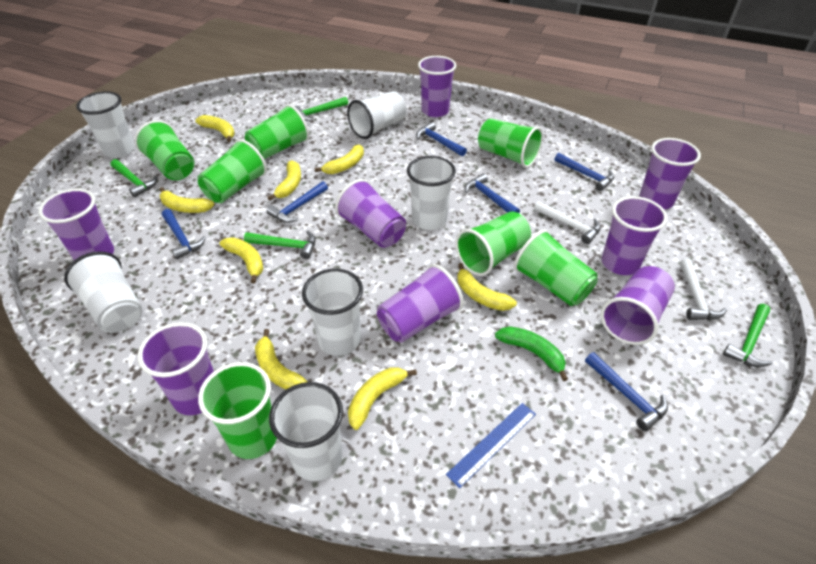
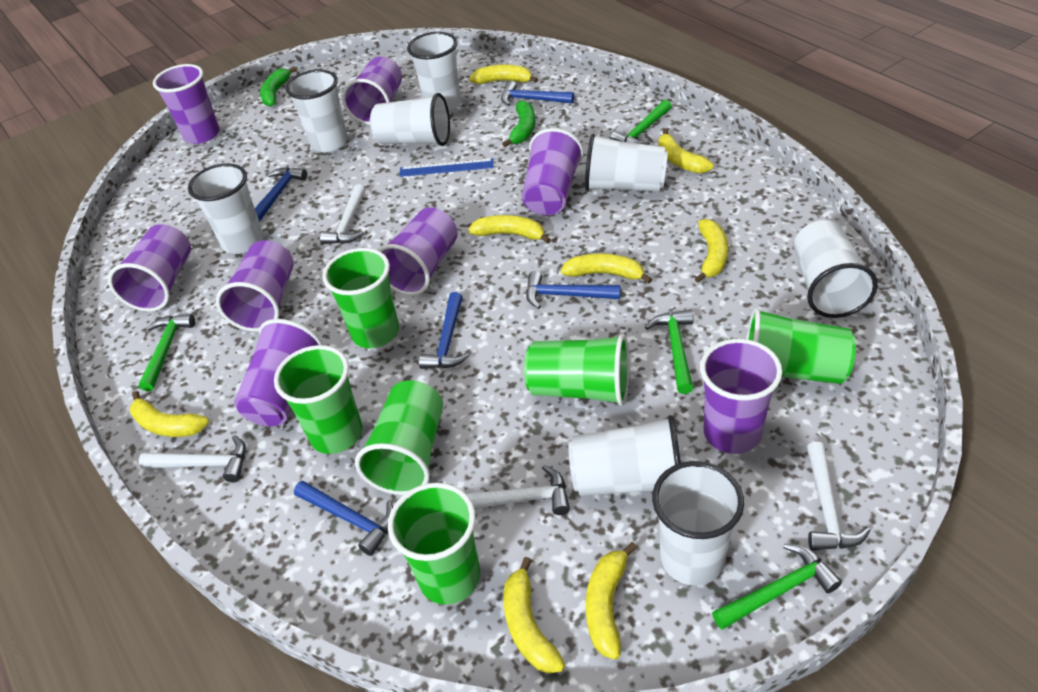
blue hammer: [162,209,206,260] [267,181,328,223] [416,122,467,156] [464,174,520,213] [555,153,614,191] [585,352,668,431] = 6 -> [255,167,307,222] [294,481,393,556] [419,292,470,369] [501,81,574,106] [526,271,621,309] = 5
green banana: [495,326,568,381] = 1 -> [260,66,297,107] [502,100,535,147] = 2
green cup: [134,120,195,180] [197,139,267,203] [198,362,277,459] [245,104,309,159] [455,211,531,276] [478,118,543,168] [514,229,598,306] = 7 -> [274,345,362,454] [322,248,399,348] [355,380,443,495] [388,482,480,605] [524,334,630,406] [746,308,856,384] = 6
white cup: [64,251,142,333] [76,91,135,158] [269,382,343,481] [302,269,363,356] [347,91,406,139] [407,156,456,230] = 6 -> [188,163,264,254] [286,69,348,152] [370,93,450,146] [407,32,461,111] [568,415,681,496] [585,134,668,192] [652,461,744,586] [794,220,878,318] = 8
white hammer: [534,201,601,244] [680,258,727,320] = 2 -> [139,435,246,483] [320,184,365,244] [467,465,570,515] [807,442,871,551] = 4

